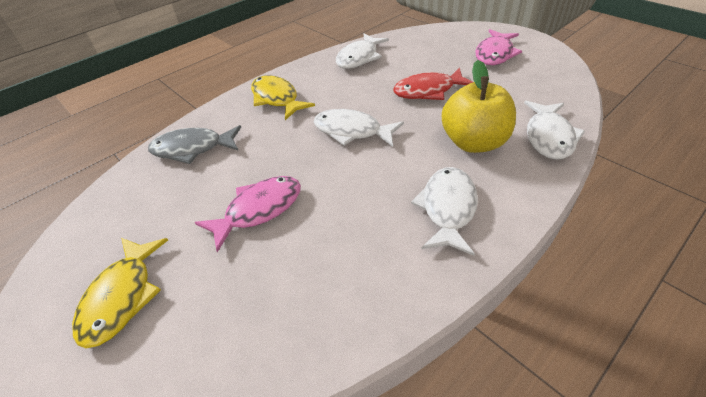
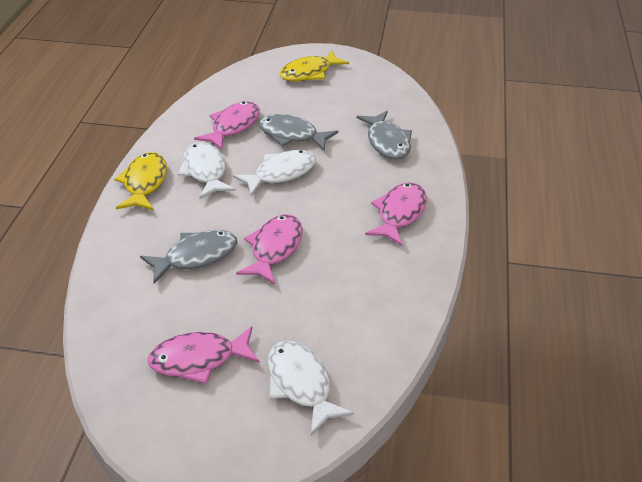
grey fish: [148,125,241,164] = 1 -> [140,230,237,284] [258,114,338,151] [356,111,412,160] = 3
pink fish: [195,176,301,252] [475,29,522,65] = 2 -> [148,326,260,384] [194,101,260,150] [236,214,303,285] [365,182,427,246] = 4
red fish: [393,68,473,100] = 1 -> none = 0
white fish: [314,109,404,147] [336,34,389,69] [411,167,478,256] [524,101,585,160] = 4 -> [178,142,236,199] [233,150,316,196] [268,341,354,436] = 3
yellow apple: [442,60,516,153] = 1 -> none = 0

